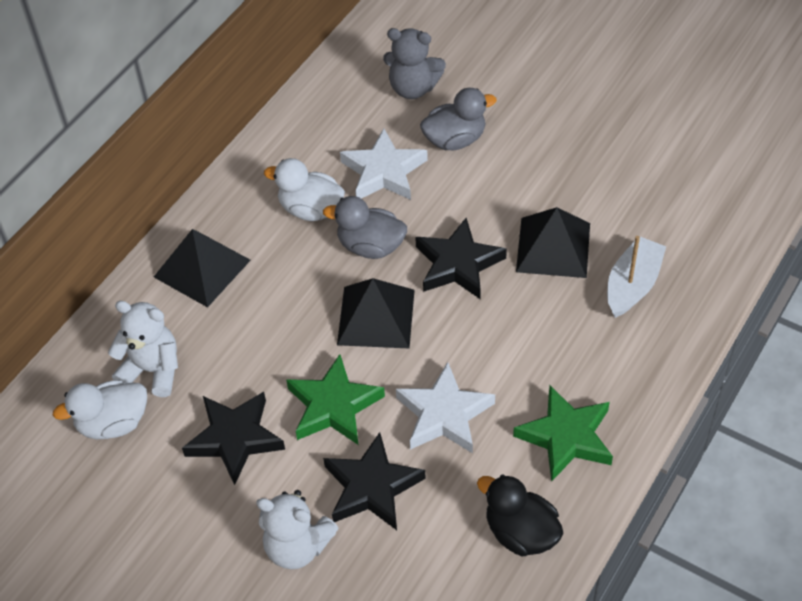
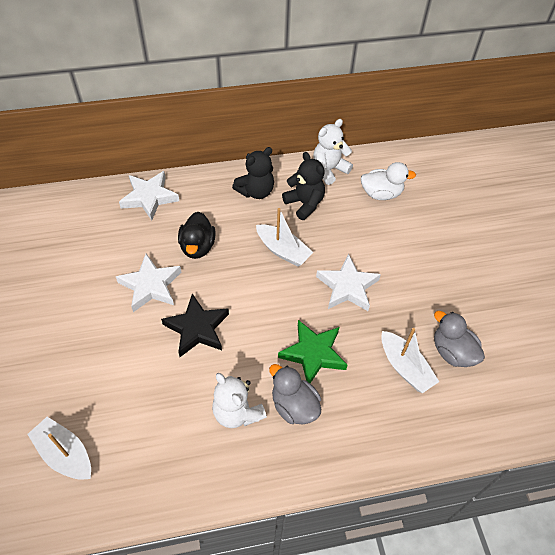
black pyramid: [154,229,251,307] [337,278,415,348] [516,207,590,278] = 3 -> none = 0
black star: [182,392,285,485] [323,432,426,530] [415,218,507,299] = 3 -> [161,294,229,357] = 1
black teddy bear: none = 0 -> [232,147,274,199] [282,152,325,220] = 2
green star: [286,354,385,445] [513,386,613,482] = 2 -> [278,320,347,383] = 1
grey teddy bear: [383,28,446,99] = 1 -> none = 0
white boat: [607,236,666,318] = 1 -> [27,417,91,480] [256,208,314,267] [381,328,439,393] = 3
white duck: [53,380,147,439] [264,158,345,221] = 2 -> [361,162,416,200] = 1
white star: [340,128,428,200] [396,362,495,453] = 2 -> [116,254,181,312] [119,171,179,221] [316,254,381,311] = 3

